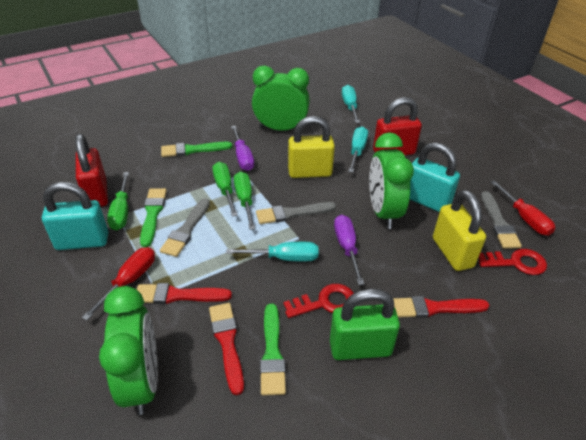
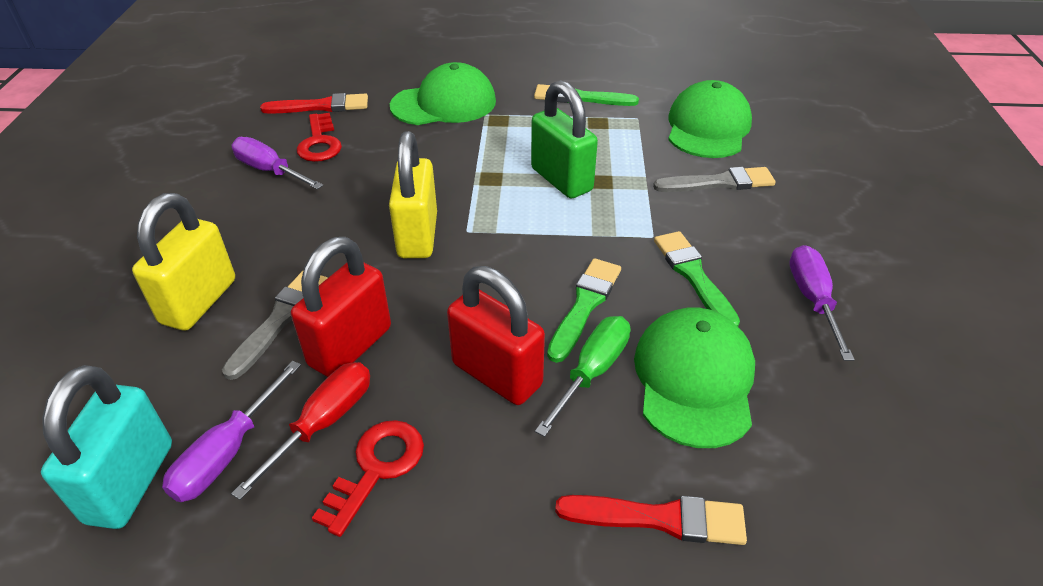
green cap: none = 0 -> [390,62,496,125] [634,307,755,448] [668,80,752,158] = 3
green clock: [99,286,158,415] [252,66,310,131] [369,132,414,229] = 3 -> none = 0
green screwdriver: [107,172,129,230] [212,162,238,217] [234,172,255,230] = 3 -> [535,316,630,437] = 1
grey brush: [160,198,210,257] [256,202,336,224] [481,191,522,249] = 3 -> [222,270,328,380] [653,167,776,192] = 2
purple screwdriver: [231,126,254,171] [334,215,364,285] = 2 -> [162,361,301,502] [232,137,323,189] [789,245,855,361] = 3
red brush: [137,283,232,304] [209,303,244,395] [393,296,490,318] = 3 -> [260,93,368,114] [555,495,747,545] = 2
red screwdriver: [82,247,155,321] [491,180,555,236] = 2 -> [231,362,370,500] = 1
turquoise padlock: [42,182,108,250] [410,142,460,212] = 2 -> [41,365,172,529] = 1
turquoise screwdriver: [226,242,318,261] [342,85,360,123] [348,126,368,173] = 3 -> none = 0

